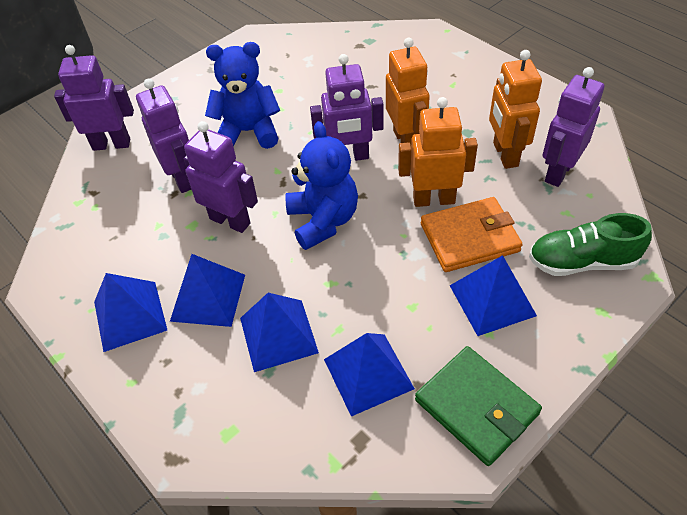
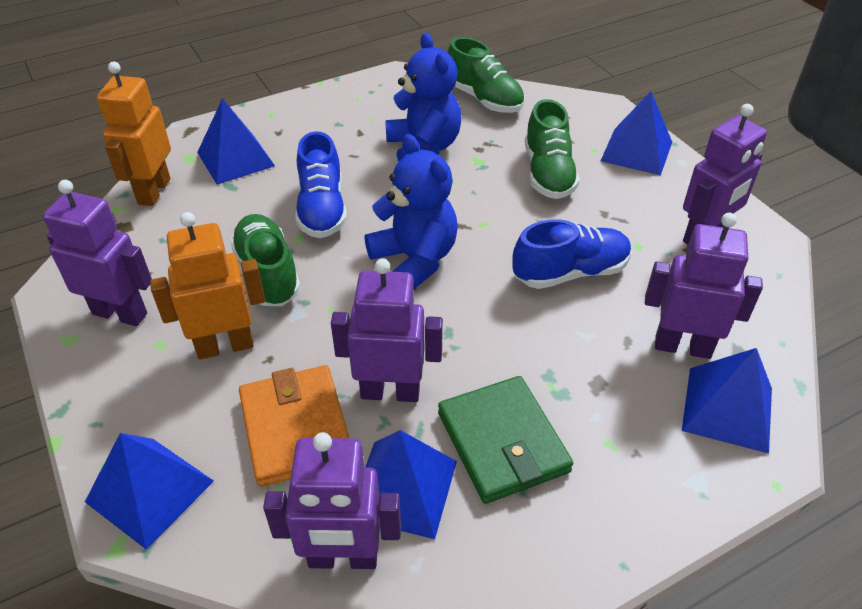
blue shoe: none = 0 -> [295,131,347,238] [512,219,632,289] = 2
green shoe: [529,213,652,276] = 1 -> [230,214,301,306] [447,37,525,113] [525,99,580,199] = 3
orange robot: [386,37,430,144] [398,97,478,207] [489,50,542,169] = 3 -> [97,61,171,206] [150,212,265,359] = 2

